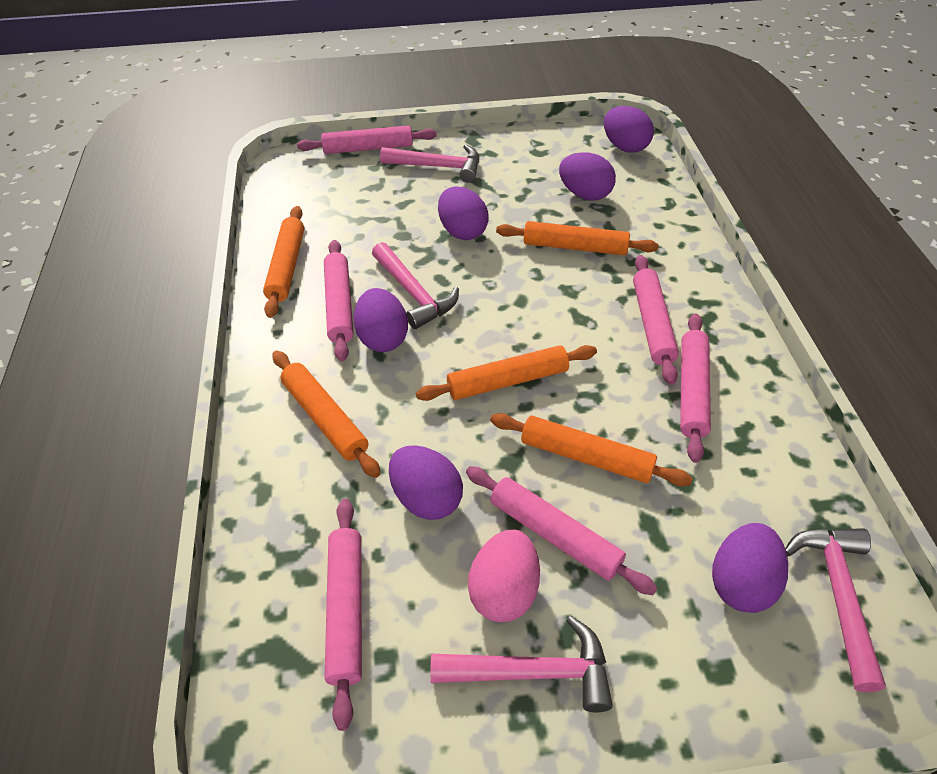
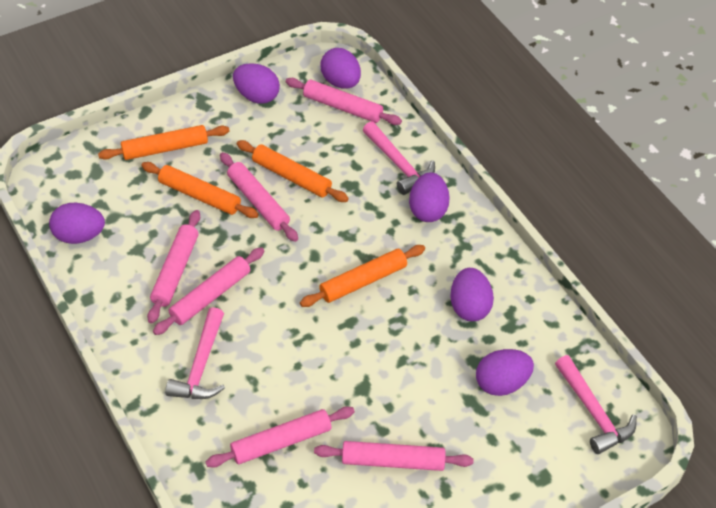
orange rolling pin: [263,206,304,318] [273,351,381,478] [416,345,597,401] [490,413,693,486] [496,221,659,255] = 5 -> [98,125,230,160] [141,162,259,218] [237,140,349,202] [300,245,425,307] = 4
pink egg: [468,530,540,622] = 1 -> none = 0
pink hammer: [372,242,459,329] [380,145,479,183] [431,616,613,713] [785,528,886,692] = 4 -> [165,307,225,399] [363,122,435,195] [555,355,637,454] = 3

